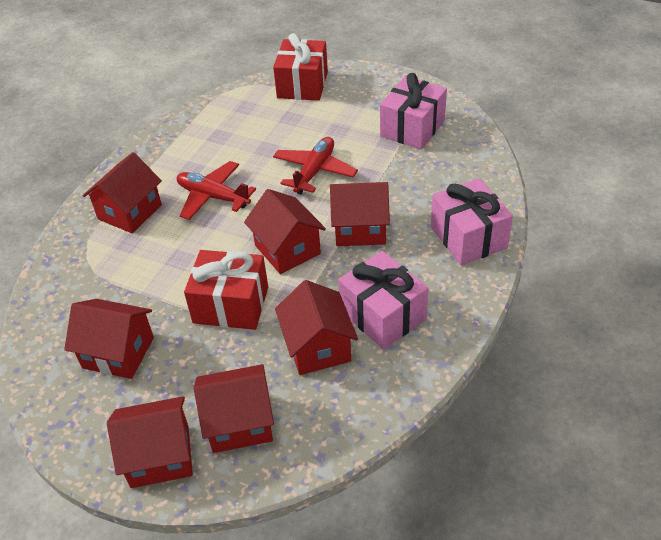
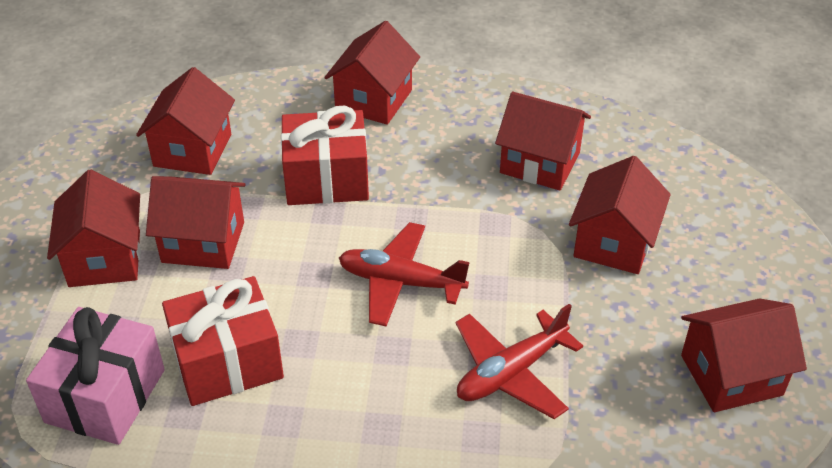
pink gift: [338,251,428,350] [380,73,447,149] [431,178,513,266] = 3 -> [26,307,165,445] = 1

